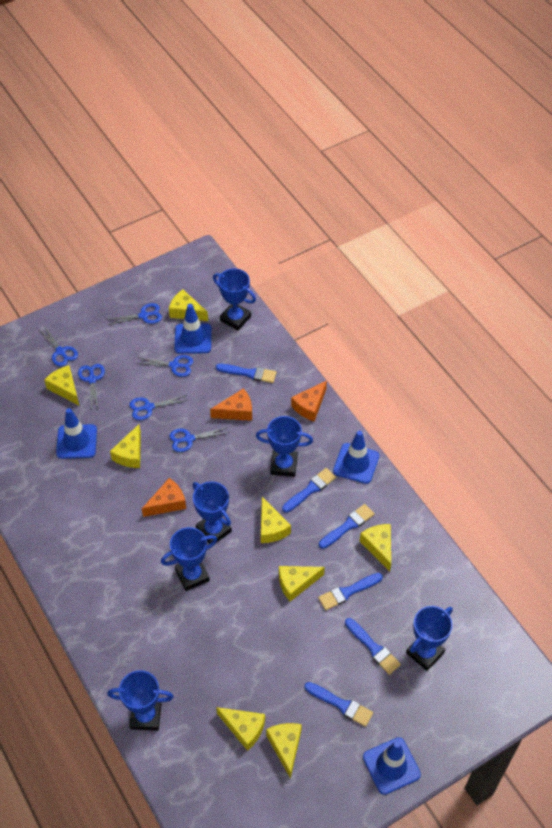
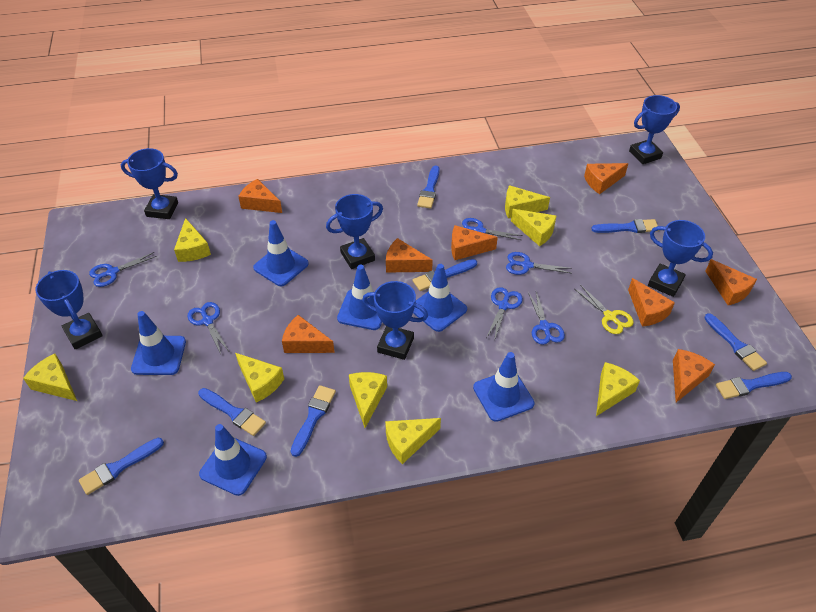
blue brush: [216,364,277,383] [282,468,336,513] [304,682,373,727] [318,573,383,610] [319,504,375,549] [345,618,401,675] = 6 -> [79,438,164,495] [198,388,266,436] [290,385,336,457] [413,259,477,291] [417,166,440,209] [591,219,659,233] [704,313,767,371] [716,372,792,399] = 8
blue traffic cone: [56,408,97,459] [174,304,212,354] [333,430,379,484] [363,737,421,795] = 4 -> [131,311,186,375] [199,424,267,496] [253,220,309,286] [337,265,382,330] [413,264,467,332] [473,352,535,422] = 6
orange cheese: [142,478,186,517] [210,388,252,421] [291,381,327,422] = 3 -> [238,179,282,213] [282,315,335,353] [386,238,433,273] [451,225,498,260] [584,163,628,194] [628,278,675,327] [673,349,715,402] [705,259,757,305] = 8
yellow scissors: none = 0 -> [575,285,634,334] = 1

